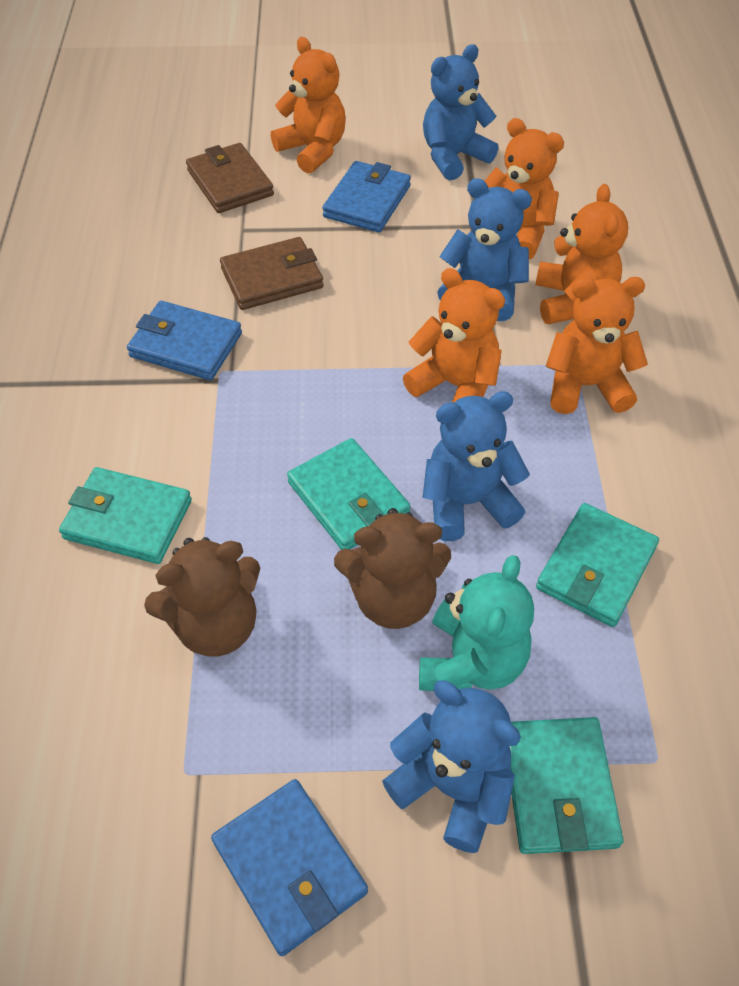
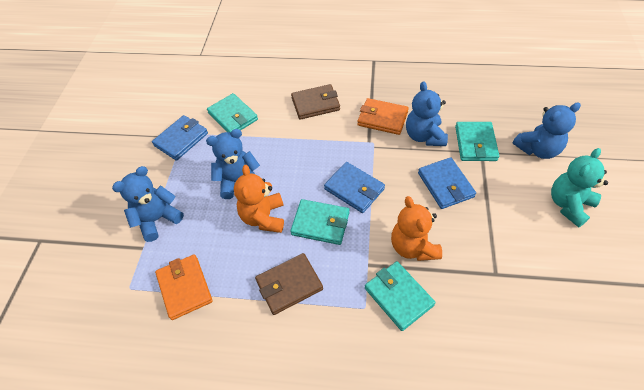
brown teddy bear: [144,537,260,657] [334,508,451,629] = 2 -> none = 0
orange teddy bear: [271,37,346,174] [403,268,505,403] [470,118,564,259] [535,184,628,324] [546,277,648,414] = 5 -> [234,165,284,233] [391,196,442,261] = 2
orange wallet: none = 0 -> [155,254,213,320] [357,98,409,135] = 2

